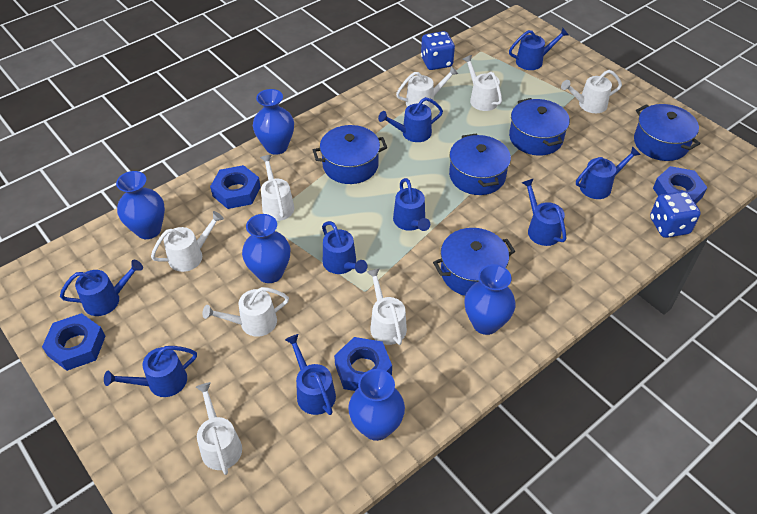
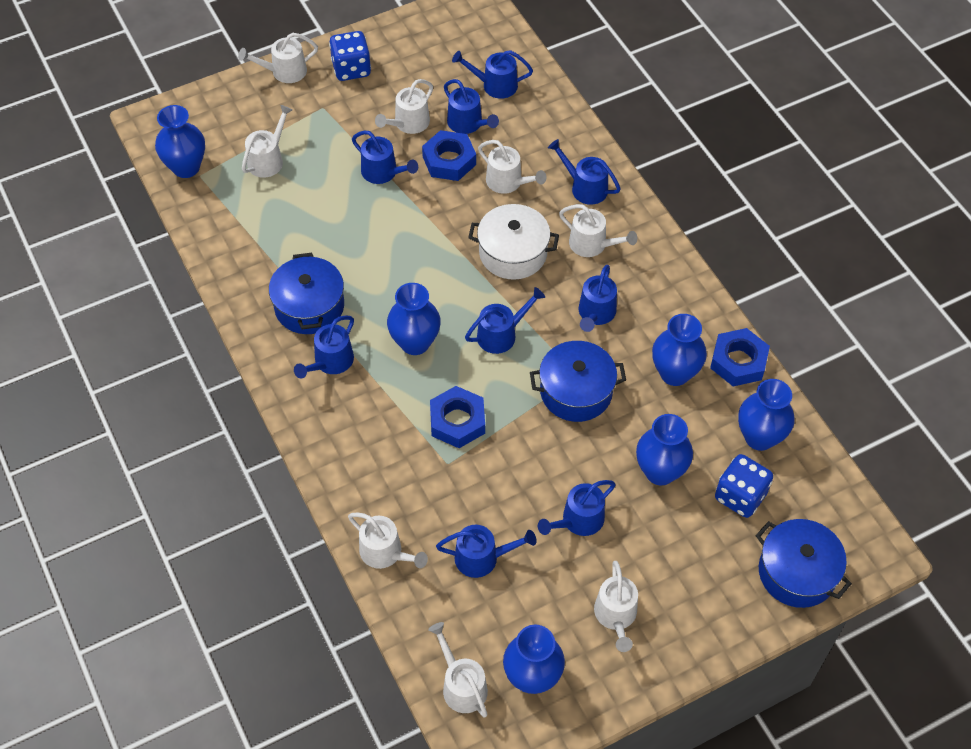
blue nut: [42,313,106,371] [210,165,261,209] [334,337,392,391] [653,166,707,204] = 4 -> [422,130,476,181] [430,386,485,448] [710,328,770,386] = 3
blue pot: [313,125,387,184] [433,228,515,296] [449,134,511,195] [509,98,570,156] [634,104,700,161] = 5 -> [269,253,344,334] [530,341,626,422] [756,519,852,608] = 3
blue vase: [116,171,165,239] [242,214,290,283] [253,89,294,155] [348,369,405,441] [464,264,516,335] = 5 -> [155,105,205,178] [387,283,441,355] [503,625,565,694] [636,414,693,485] [652,314,707,386] [738,379,795,451] = 6
white pot: none = 0 -> [468,204,559,280] = 1

